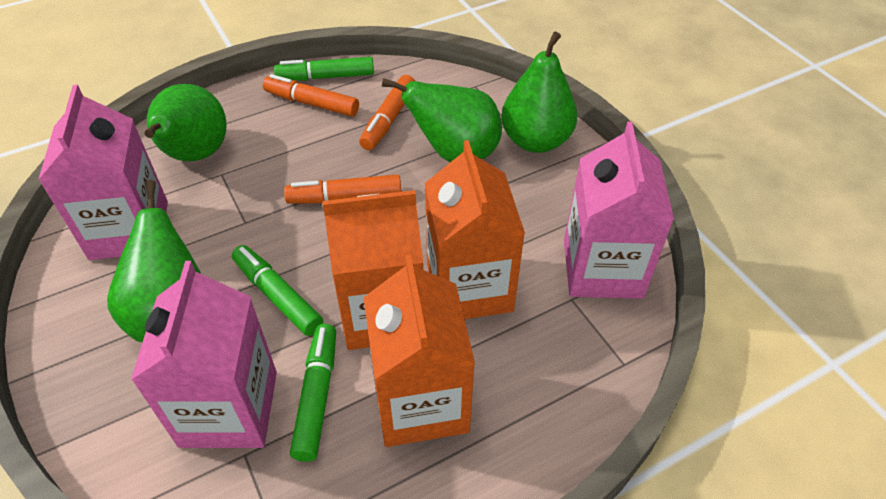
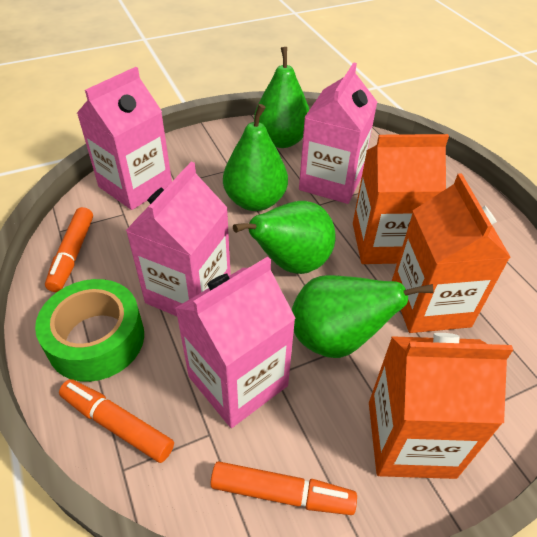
green marker: [232,245,323,336] [274,57,374,81] [290,324,336,462] = 3 -> none = 0
green tape: none = 0 -> [35,279,144,382] = 1
pink carton: [38,85,168,260] [131,261,277,448] [564,122,674,299] = 3 -> [77,67,172,210] [125,162,231,316] [175,257,296,428] [299,62,377,204] = 4

